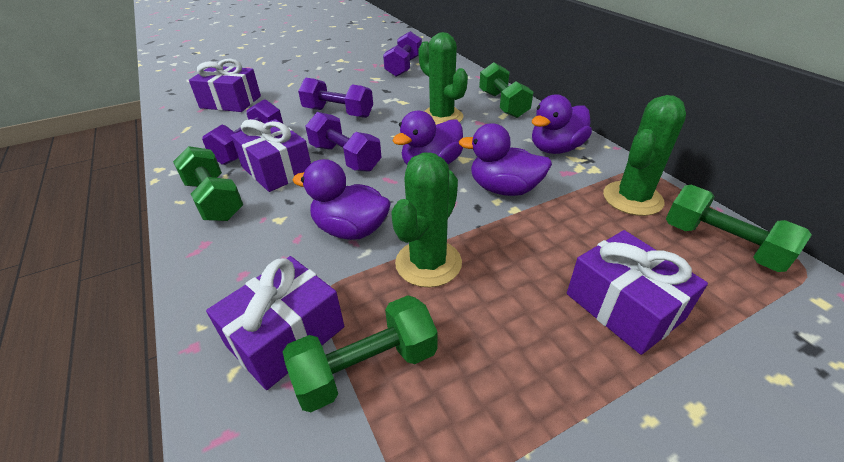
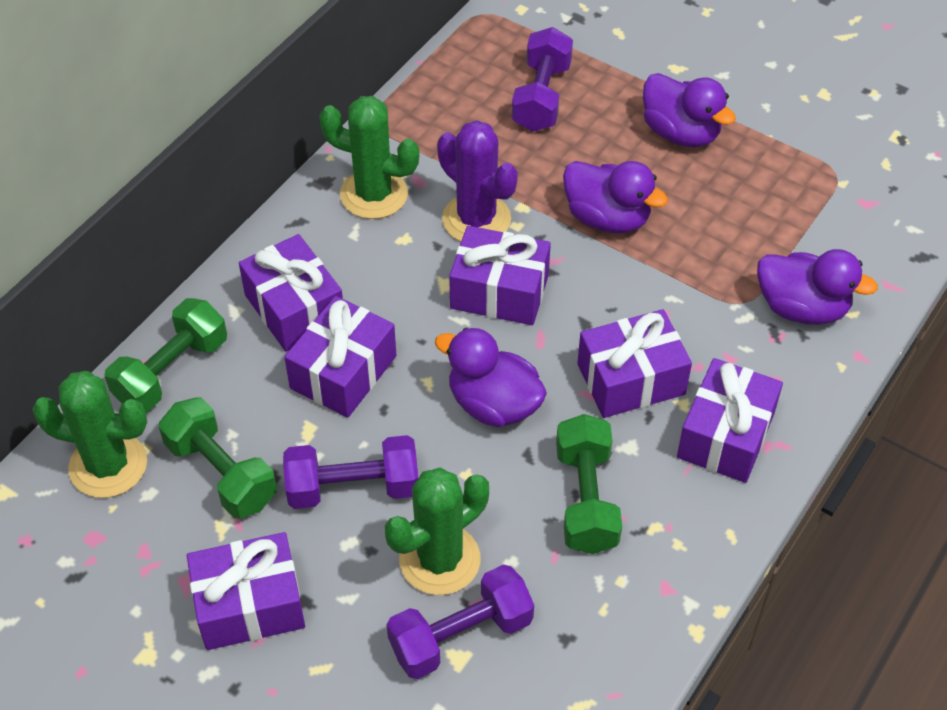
green dumbbell: [173,146,243,221] [283,295,438,412] [479,62,533,118] [666,185,812,272] = 4 -> [105,298,227,412] [159,398,277,519] [556,414,622,554] = 3
purple cactus: none = 0 -> [437,120,518,242] = 1
purple dumbbell: [202,99,283,165] [298,78,373,118] [305,112,382,172] [383,31,422,77] = 4 -> [283,435,418,509] [387,564,534,679] [512,27,573,132] = 3
purple gift: [189,59,261,112] [206,256,344,390] [231,119,311,192] [567,230,708,355] = 4 -> [187,532,305,650] [239,234,343,351] [285,296,397,418] [449,226,551,325] [577,309,692,418] [677,358,783,483] = 6

